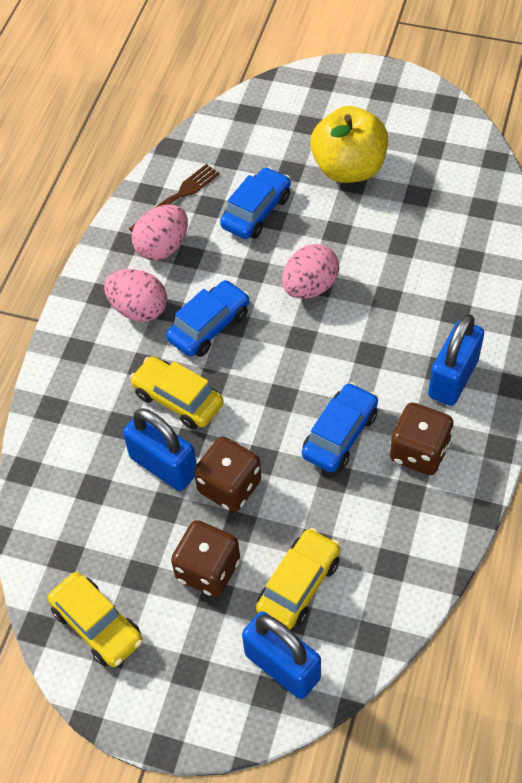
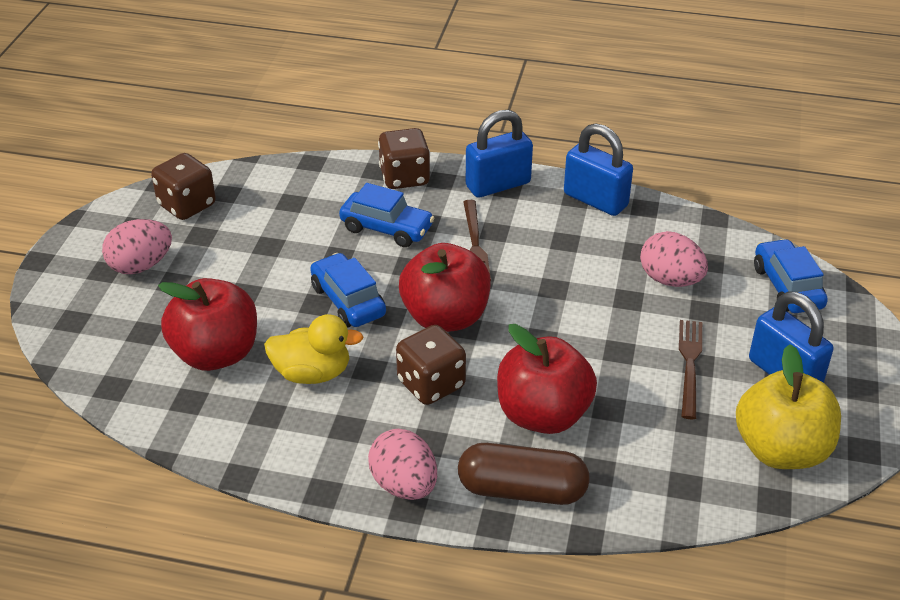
brown capsule: none = 0 -> [458,443,590,505] = 1
brown fork: [129,164,220,232] = 1 -> [463,200,491,281] [679,320,702,419] = 2
red apple: none = 0 -> [158,278,257,371] [399,243,491,332] [497,324,597,434] = 3
yellow car: [48,572,143,667] [130,356,224,429] [256,528,340,629] = 3 -> none = 0
yellow duck: none = 0 -> [264,314,364,384] = 1

